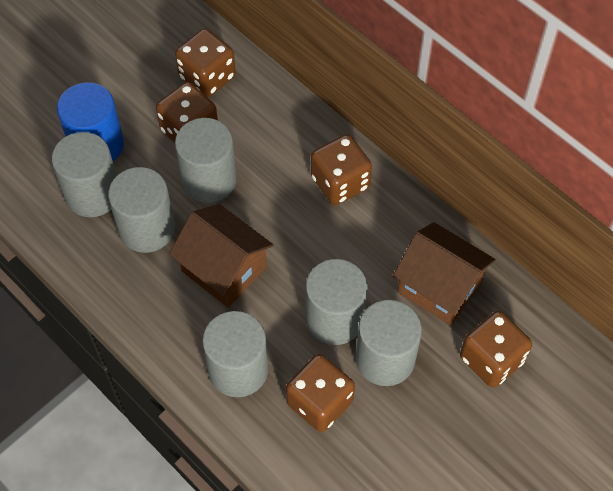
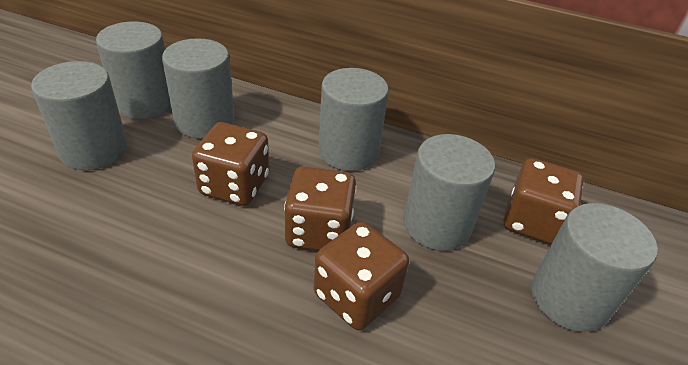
blue cylinder: [57,82,124,161] = 1 -> none = 0
brown dice: [156,82,218,143] [175,28,236,97] [286,354,355,432] [311,134,372,205] [460,311,532,388] = 5 -> [192,122,269,206] [284,166,357,251] [314,222,409,330] [504,158,584,245] = 4
brown house: [169,204,274,307] [393,222,496,326] = 2 -> none = 0

